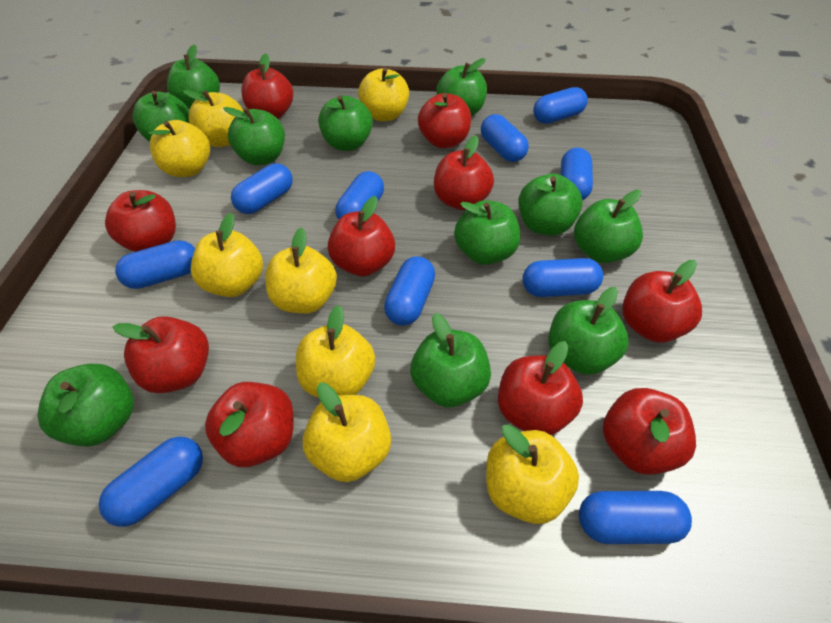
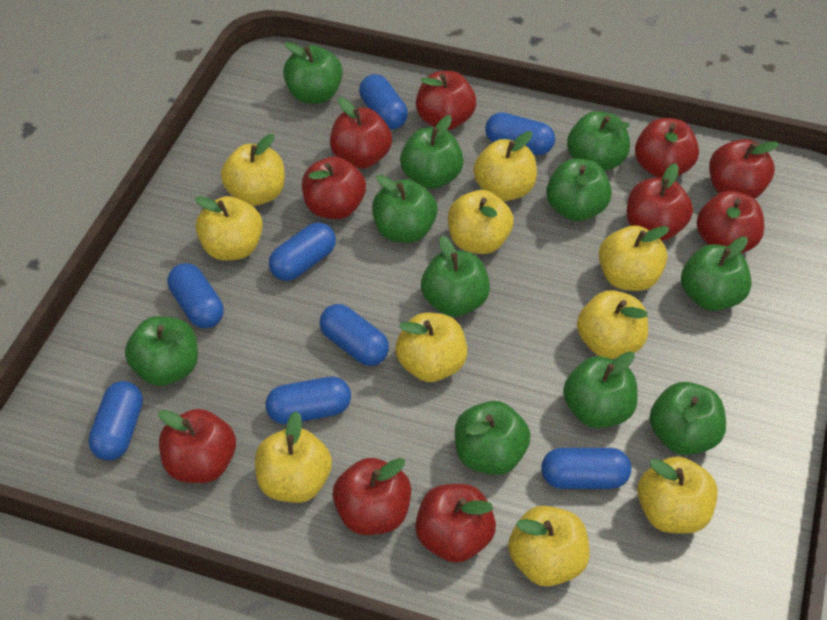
blue capsule: [99,437,203,527] [115,240,195,289] [231,163,293,214] [335,171,384,220] [384,256,435,326] [481,114,529,162] [522,258,603,297] [533,87,588,124] [561,148,593,200] [579,491,692,544] = 10 -> [88,381,143,461] [167,263,224,328] [266,377,351,424] [269,222,336,281] [320,304,389,366] [359,74,408,129] [485,112,555,155] [541,448,631,489] = 8
yellow apple: [148,120,210,177] [183,90,243,147] [191,213,263,297] [265,228,337,314] [296,305,375,398] [303,383,391,482] [358,68,409,121] [486,424,579,524] = 8 -> [195,196,263,261] [221,134,285,206] [255,411,332,503] [395,313,467,382] [448,190,514,254] [473,131,537,201] [508,506,590,587] [577,290,648,359] [599,225,669,291] [637,456,718,534] = 10

